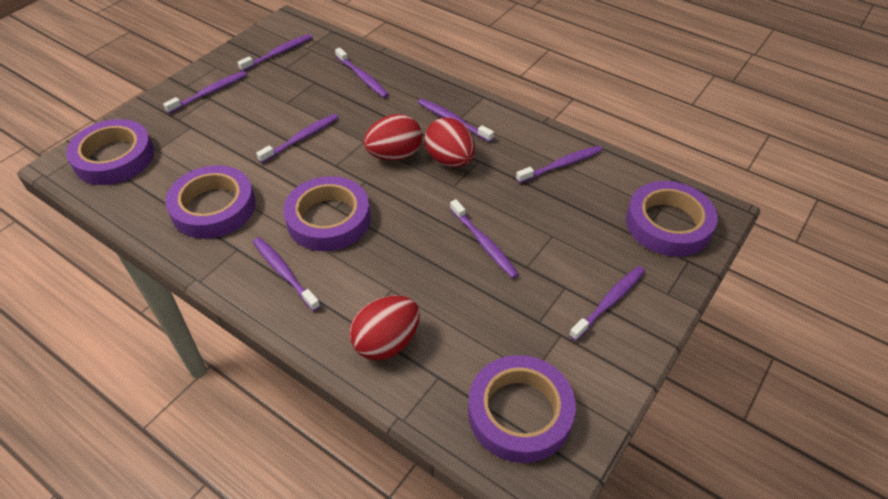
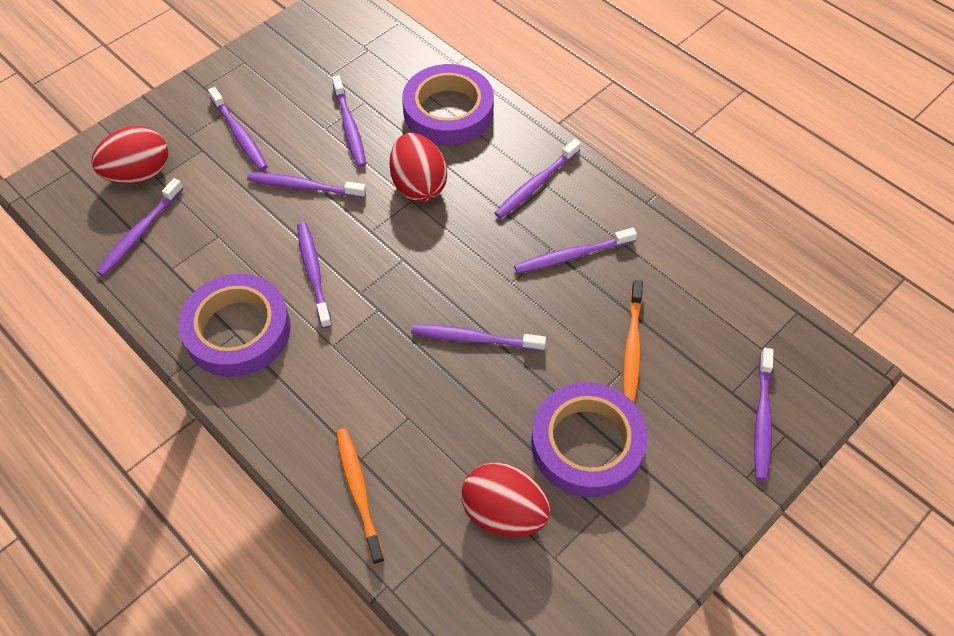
orange toothbrush: none = 0 -> [336,428,385,565] [623,280,643,403] = 2
purple tape: [66,119,154,185] [166,165,256,239] [283,176,371,251] [468,355,576,463] [626,181,718,257] = 5 -> [179,274,291,377] [402,64,494,146] [531,382,648,497] = 3

